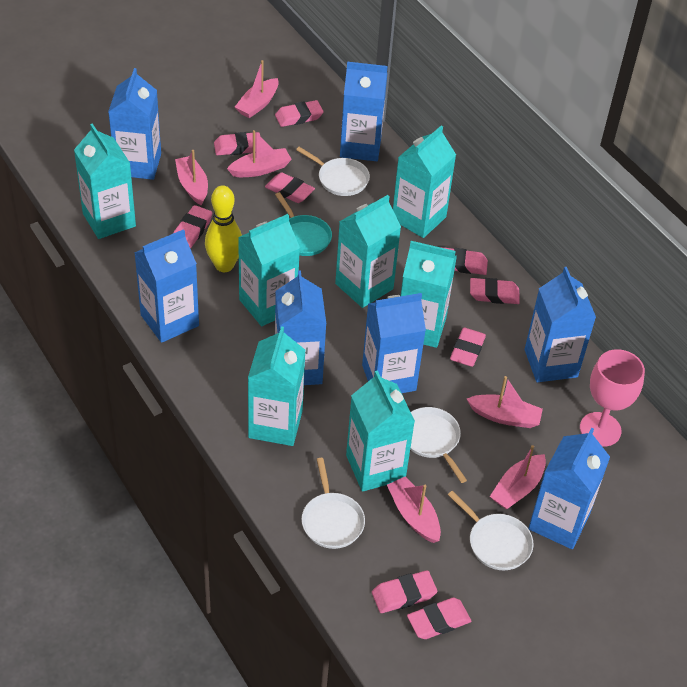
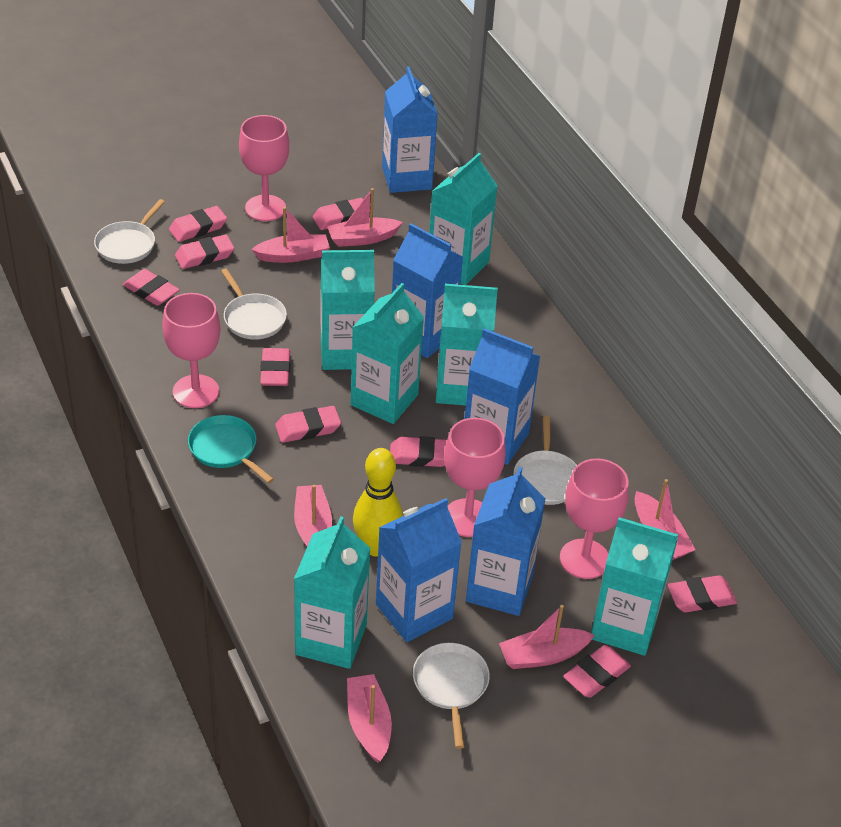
blue carton: [108,68,161,180] [134,229,199,343] [275,270,326,385] [340,62,388,161] [362,293,426,393] [525,267,596,382] [528,428,610,549] = 7 -> [376,498,462,642] [382,66,438,193] [392,223,463,358] [465,328,540,465] [466,467,546,616] = 5
pink goblet: [580,349,645,447] = 1 -> [162,293,220,408] [239,115,289,221] [444,418,506,537] [560,458,629,579] = 4
turquoise carton: [74,123,136,239] [238,214,300,326] [248,326,305,446] [335,195,401,308] [346,370,415,492] [393,126,456,238] [401,241,457,348] = 7 -> [294,516,370,669] [320,250,375,370] [351,283,424,424] [429,153,497,285] [436,284,498,406] [591,517,678,656] = 6

